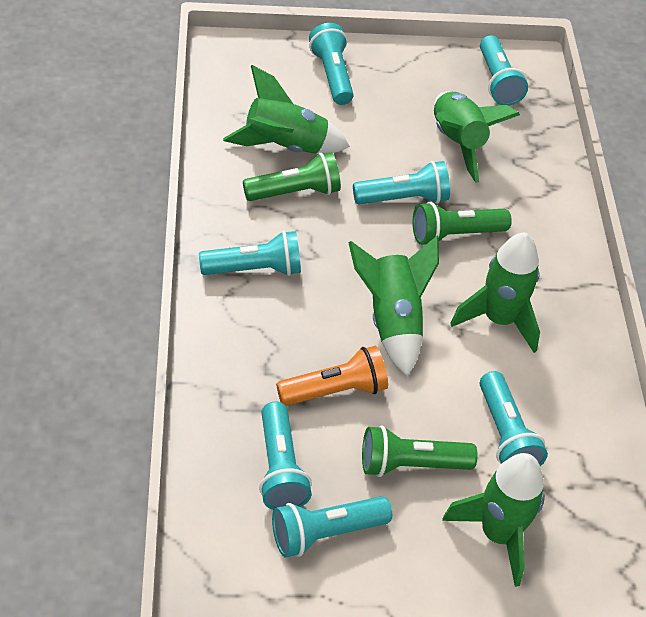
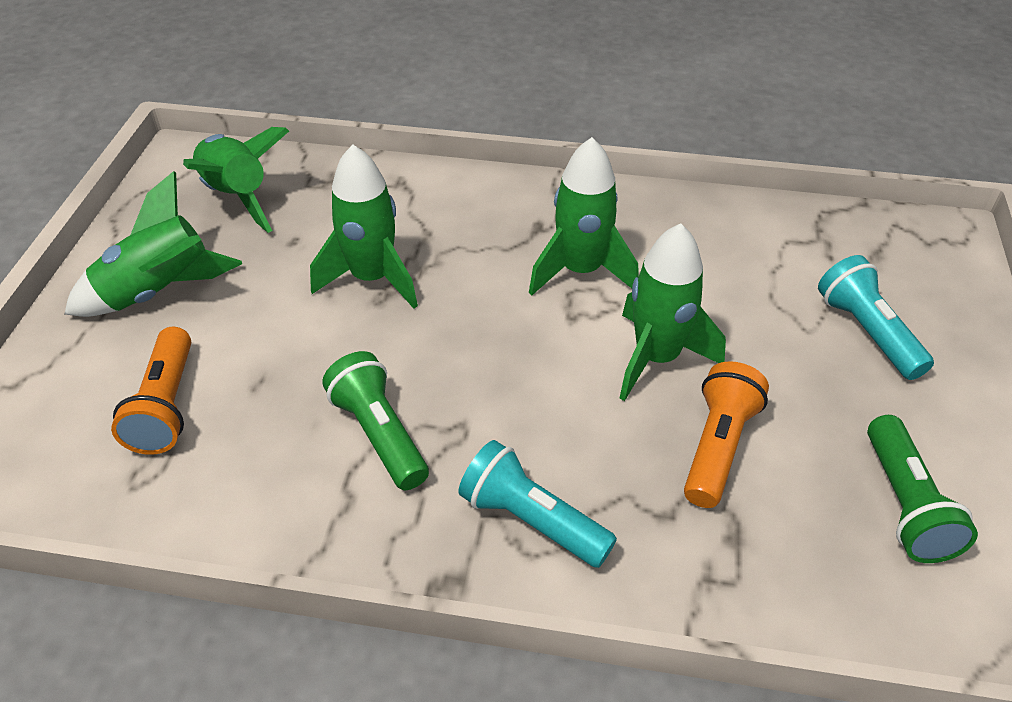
green flashlight: [243,152,341,201] [362,425,478,477] [412,202,512,245] = 3 -> [322,351,429,490] [867,415,978,563] = 2
orange flashlight: [276,346,388,406] = 1 -> [111,327,191,455] [684,361,769,508] = 2
turquoise flashlight: [199,231,301,276] [259,402,312,510] [272,496,392,558] [309,23,354,105] [353,161,450,204] [480,35,528,106] [480,371,548,466] = 7 -> [458,440,617,568] [818,255,934,380] = 2

